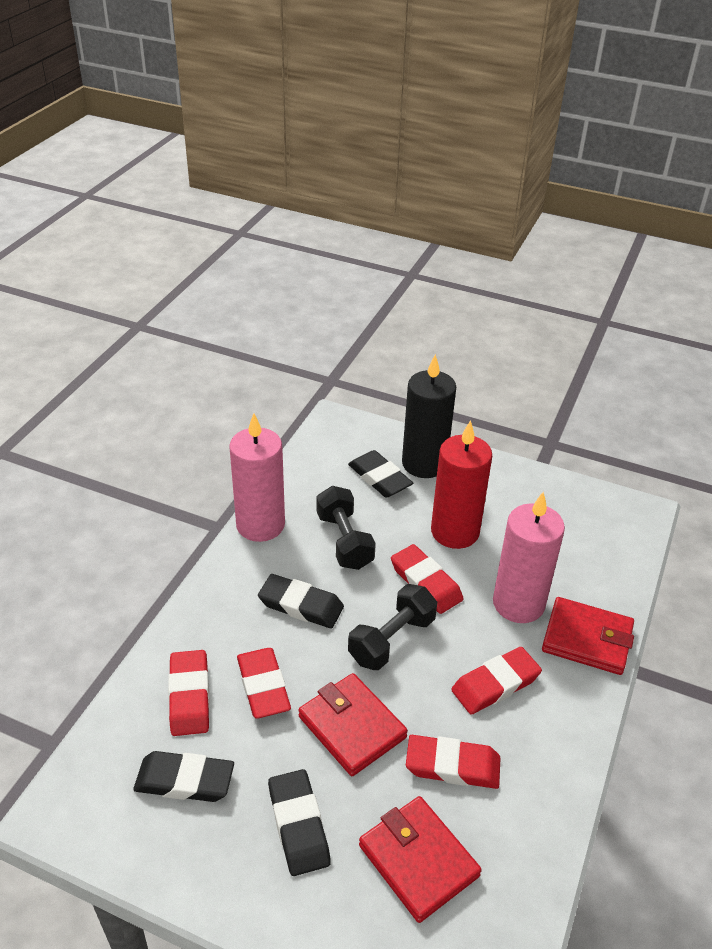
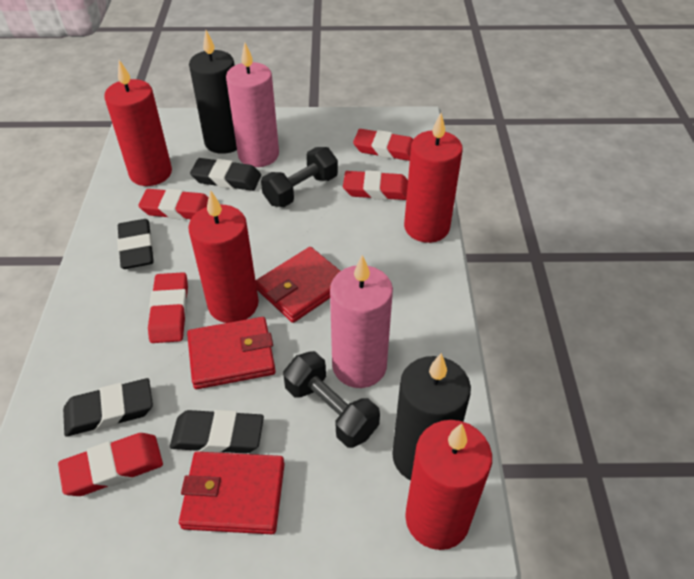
black candle: [402,354,456,478] = 1 -> [189,30,237,154] [392,353,471,480] = 2
red candle: [431,420,492,549] = 1 -> [104,60,172,186] [188,190,259,323] [404,113,463,243] [405,420,492,550] = 4

